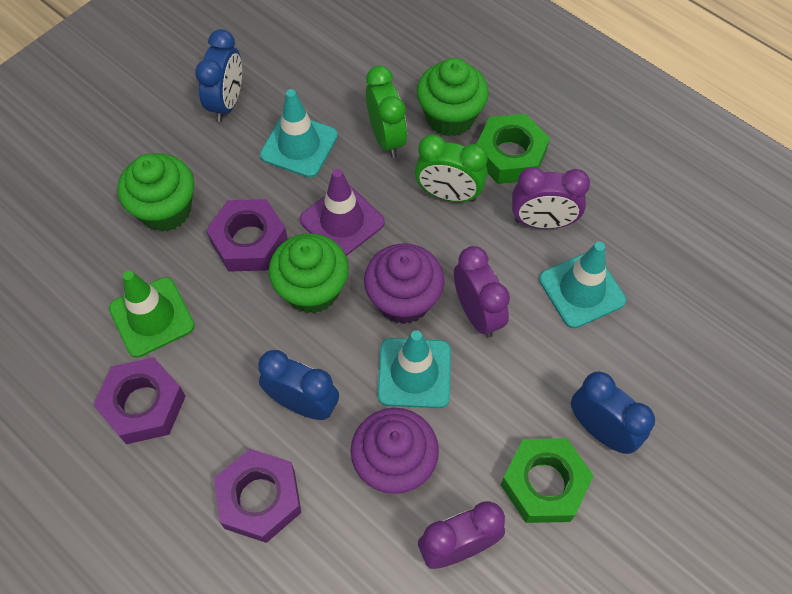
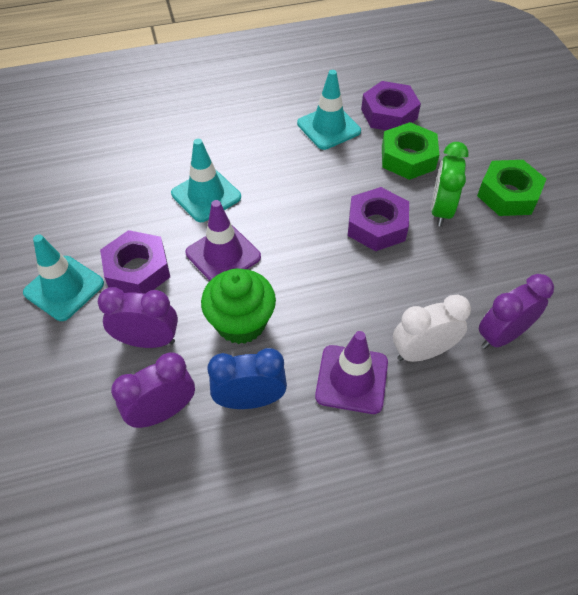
blue clock: [195,29,242,122] [258,350,339,420] [571,372,655,454] = 3 -> [207,348,287,409] = 1
green clock: [366,66,407,158] [415,134,488,202] = 2 -> [431,142,469,226] = 1
green cupcake: [117,154,194,232] [269,233,349,314] [417,58,489,137] = 3 -> [201,268,276,344] = 1
green traffic cone: [109,271,195,358] = 1 -> none = 0
purple cupcake: [351,408,439,494] [364,244,444,324] = 2 -> none = 0
purple traffic cone: [300,169,385,256] = 1 -> [186,200,261,281] [315,331,388,414] = 2
white clock: none = 0 -> [393,295,471,362] = 1

